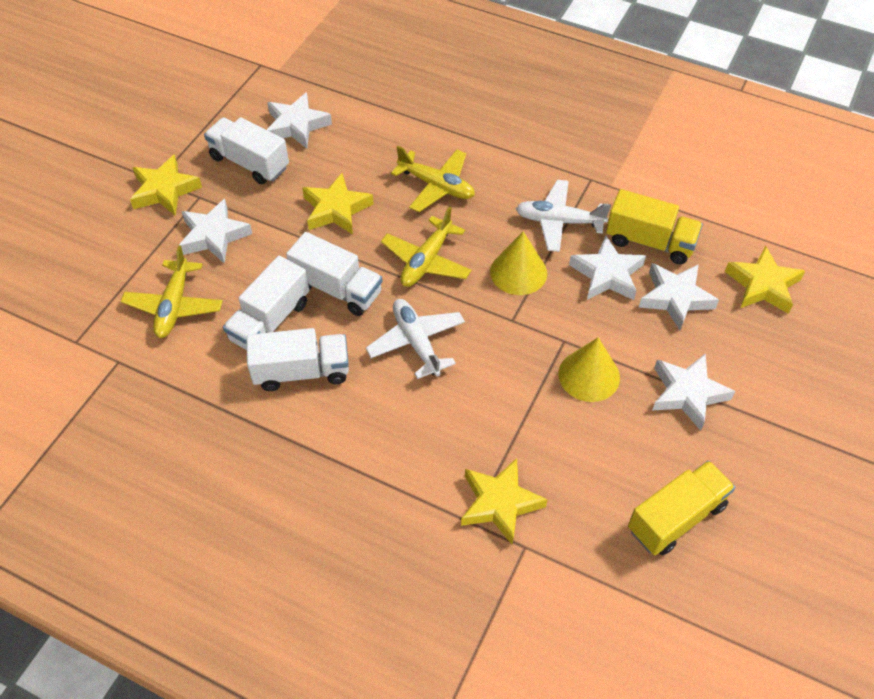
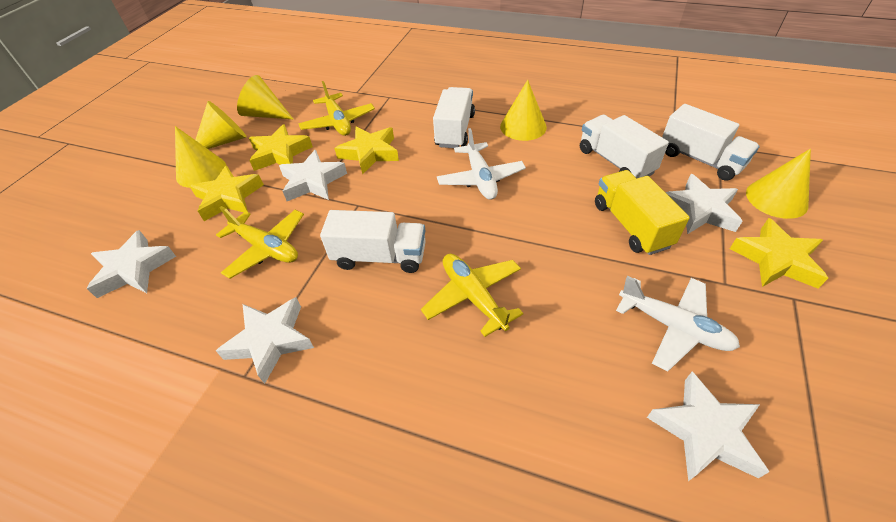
yellow cone: [490,231,547,295] [558,337,620,402] = 2 -> [175,126,226,188] [195,101,247,149] [237,75,293,119] [500,80,547,141] [746,149,811,219] = 5
yellow truck: [606,189,703,264] [628,460,735,555] = 2 -> [595,170,690,255] = 1

